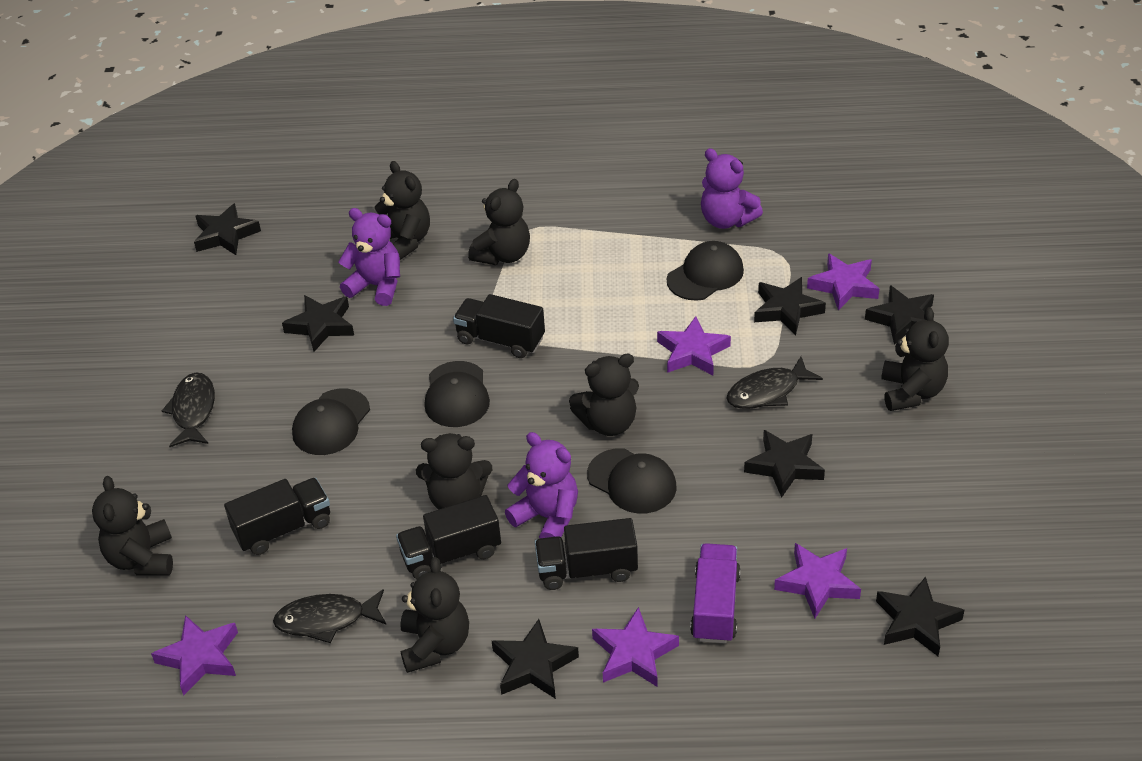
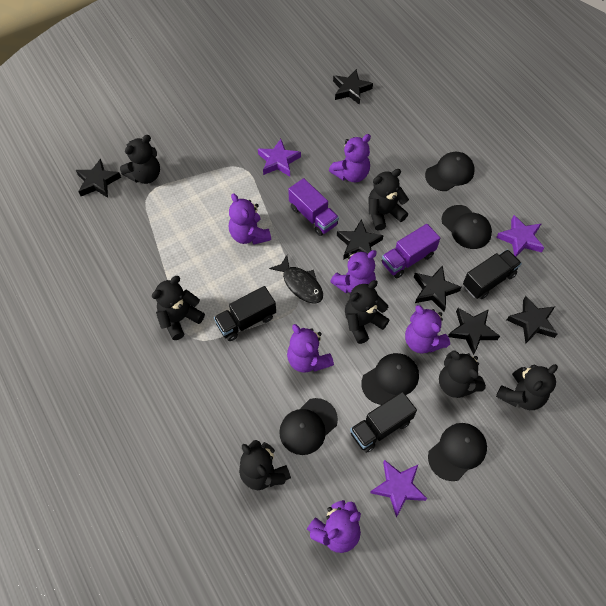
black cap: [292,388,370,455] [425,361,490,427] [587,448,677,514] [667,241,744,301] = 4 -> [279,398,338,455] [361,353,419,405] [425,152,475,191] [428,423,487,481] [442,205,492,249] = 5
black fish: [162,373,215,447] [273,589,386,643] [727,356,823,409] = 3 -> [269,255,323,303] = 1
black star: [194,203,261,255] [282,295,354,352] [492,619,579,699] [744,430,825,498] [754,277,826,335] [865,285,934,345] [876,576,964,656] = 7 -> [76,158,121,198] [333,69,373,105] [337,219,384,260] [414,266,462,312] [448,308,500,355] [507,296,558,343] = 6
black truck: [224,478,330,555] [396,495,501,579] [453,294,545,358] [535,518,638,590] = 4 -> [214,286,276,341] [350,391,417,453] [463,249,522,299] = 3
purple star: [151,615,238,696] [592,607,679,687] [657,316,731,375] [774,543,861,618] [807,253,879,311] = 5 -> [258,139,301,176] [370,460,427,517] [496,215,544,257] = 3
purple teddy bear: [338,208,400,306] [505,432,578,538] [701,148,763,229] = 3 -> [229,193,271,245] [287,324,334,373] [307,500,361,553] [329,134,371,182] [330,250,377,293] [405,305,450,354] = 6
purple truck: [690,543,741,643] = 1 -> [288,178,339,236] [382,224,440,278] = 2

